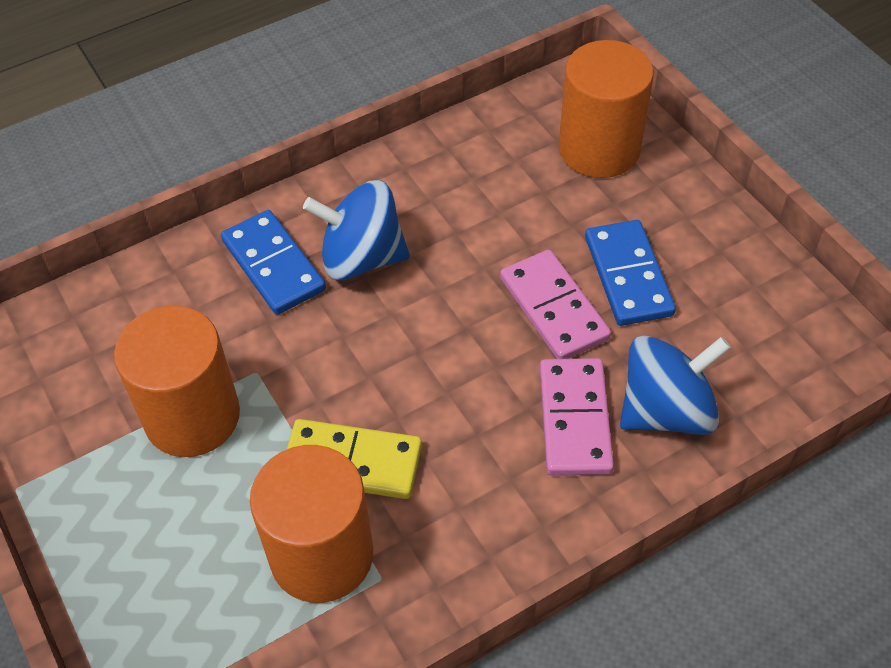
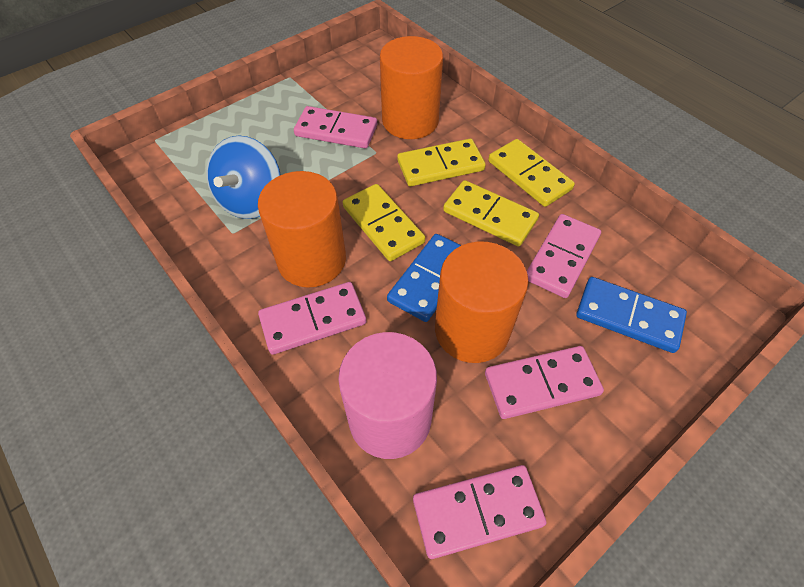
blue spinning top: [303,180,410,280] [620,336,731,435] = 2 -> [206,135,281,219] = 1
pink cylinder: none = 0 -> [338,332,437,459] = 1
pink domino: [500,250,611,359] [540,358,614,475] = 2 -> [258,282,366,355] [294,106,377,149] [413,465,546,559] [485,346,604,419] [527,214,601,298] = 5
yellow domino: [287,419,422,499] = 1 -> [343,184,425,261] [397,139,486,186] [443,180,539,247] [488,139,575,207] = 4

